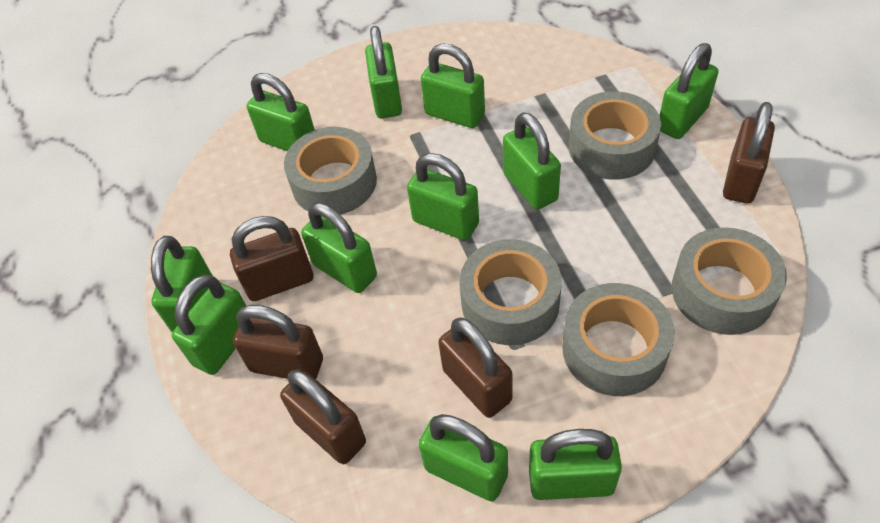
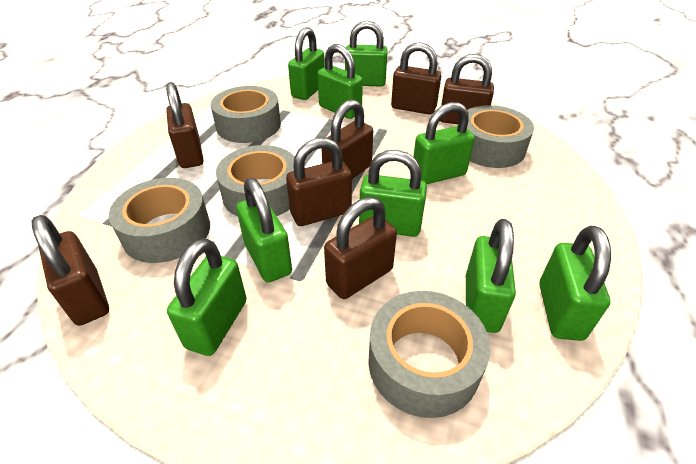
brown padlock: [230,216,313,301] [233,305,323,379] [280,370,366,464] [438,318,512,418] [723,102,775,204] = 5 -> [32,215,109,326] [166,82,204,168] [286,137,352,226] [322,99,373,179] [324,197,397,299] [391,42,441,115] [440,54,494,124] = 7
green padlock: [151,236,213,332] [172,275,246,375] [247,73,315,151] [301,203,377,293] [365,26,402,118] [407,153,479,240] [418,414,508,501] [421,44,485,128] [503,112,561,210] [529,429,622,500] [659,43,718,139] = 11 -> [167,238,247,356] [236,178,292,283] [288,27,325,100] [317,44,363,119] [345,21,388,87] [359,150,427,237] [413,102,475,185] [466,219,516,333] [539,226,611,341] = 9

